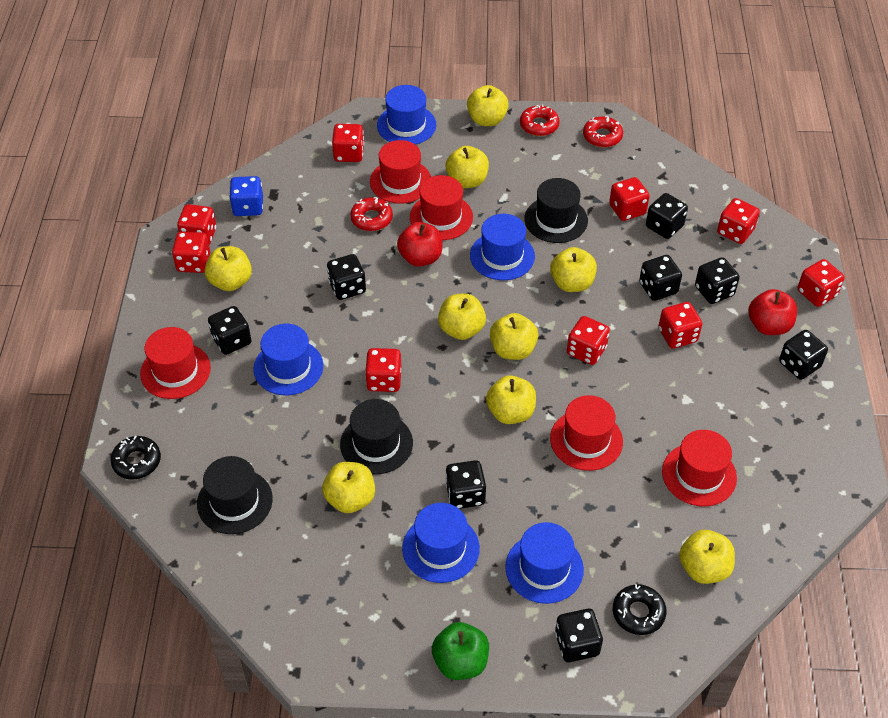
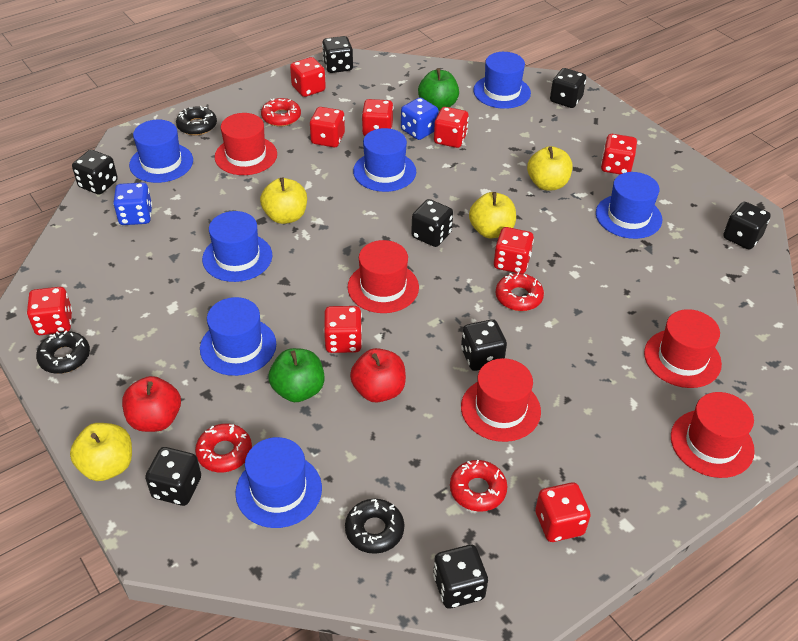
black donut: [110,436,161,480] [613,584,666,635] = 2 -> [36,331,90,374] [176,106,217,135] [345,499,404,554] = 3
black hat: [197,456,273,534] [340,399,413,474] [524,178,588,243] = 3 -> none = 0
blue dice: [229,176,263,216] = 1 -> [113,182,152,225] [401,98,439,140] = 2
blue hat: [253,324,324,395] [377,85,436,145] [402,503,480,583] [470,214,535,280] [505,522,584,604] = 5 -> [129,120,193,183] [200,297,276,376] [202,211,272,282] [235,437,322,528] [353,128,416,192] [473,52,531,109] [596,172,662,239] = 7
green apple: [432,622,489,680] = 1 -> [268,348,325,402] [418,68,459,111] = 2
red donut: [350,197,393,231] [520,105,560,136] [583,116,623,147] = 3 -> [195,424,252,472] [261,98,301,127] [450,460,507,512] [496,272,544,311] = 4
yellow apple: [205,246,252,291] [322,462,375,513] [438,294,486,340] [446,146,489,188] [467,85,509,126] [486,375,536,424] [490,313,538,360] [550,247,597,292] [679,530,735,584] = 9 -> [70,423,132,481] [260,178,307,224] [469,192,516,238] [527,146,572,190] = 4

